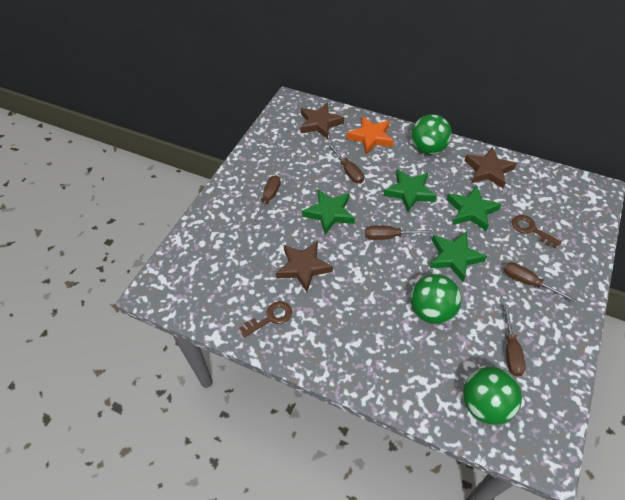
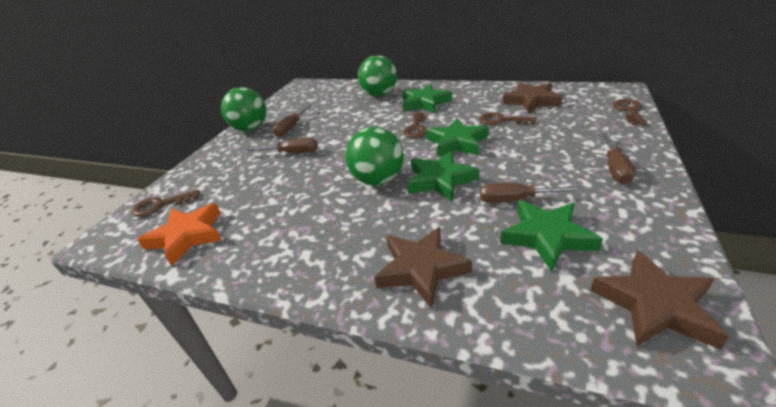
brown key: [239,301,292,338] [512,215,561,248] = 2 -> [132,190,200,217] [403,112,428,138] [479,112,537,125] [613,99,647,125] = 4
brown screwdriver: [252,175,281,224] [328,143,364,184] [365,225,433,240] [504,262,576,302] [504,305,526,376] = 5 -> [245,138,318,153] [272,104,313,137] [480,183,583,203] [602,132,636,184] = 4

